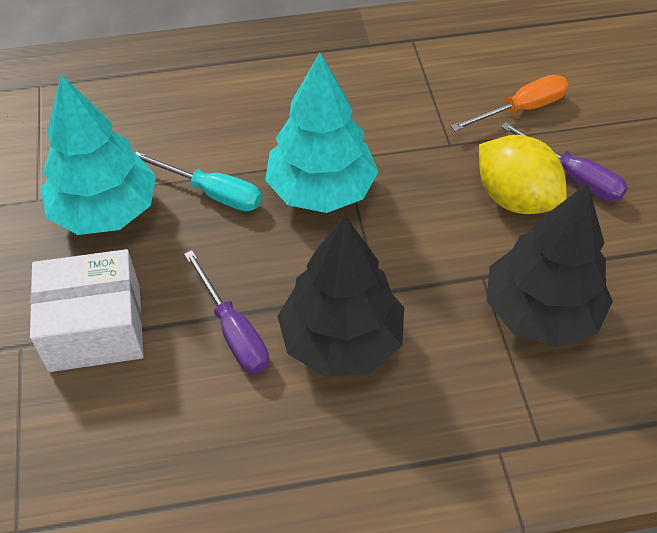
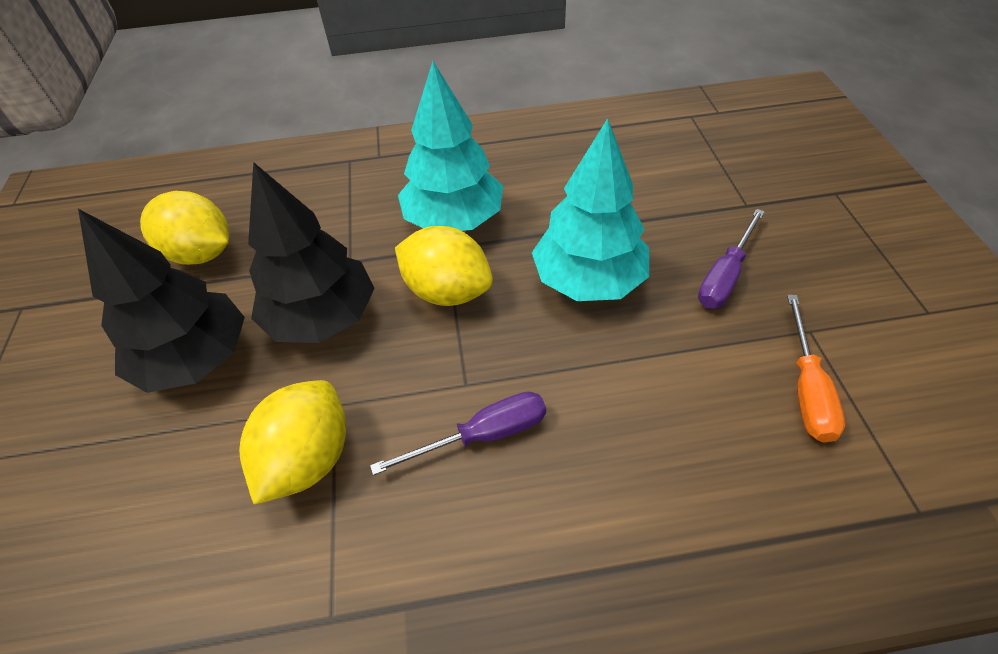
turquoise screwdriver: [135,152,262,212] = 1 -> none = 0
white box: [30,249,144,372] = 1 -> none = 0
yellow lemon: [479,135,567,214] = 1 -> [140,191,229,265] [239,380,346,504] [395,226,493,306] = 3

